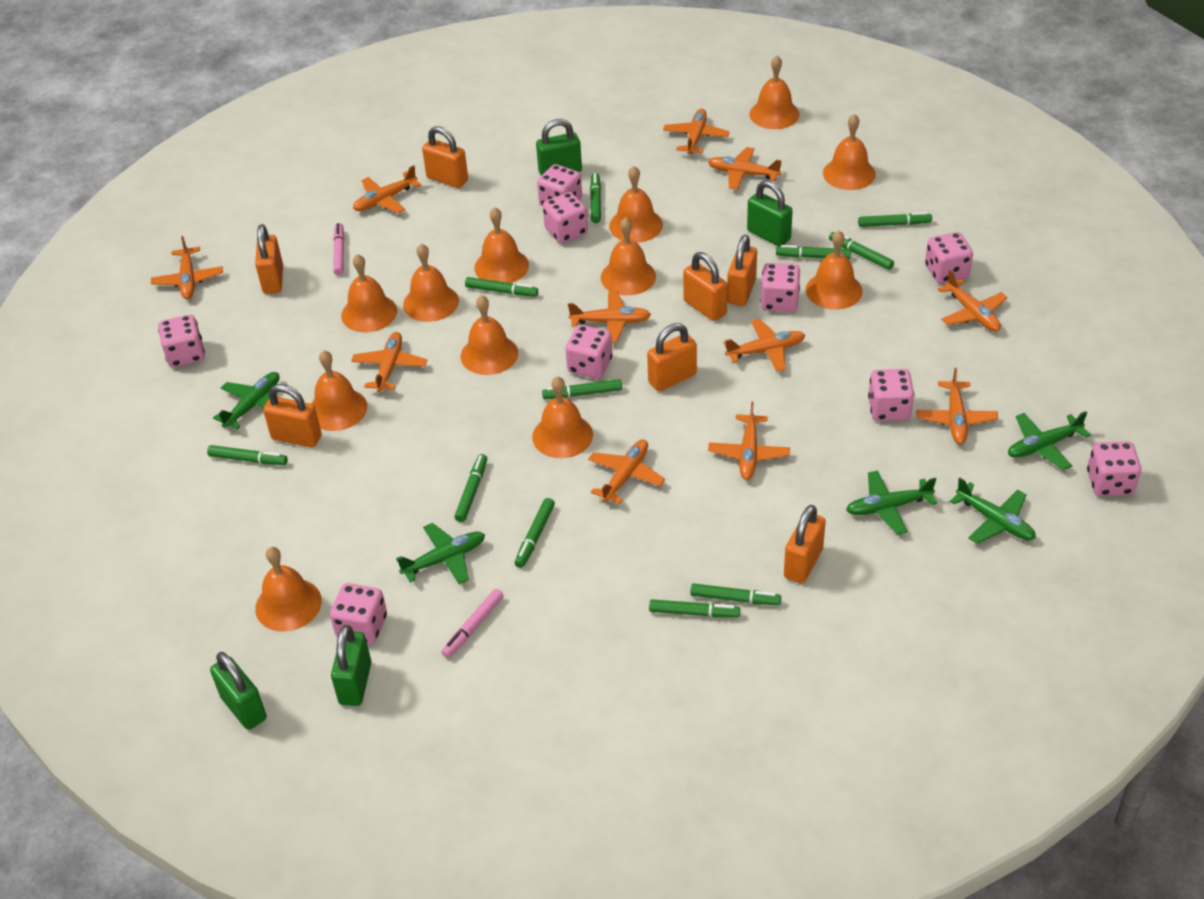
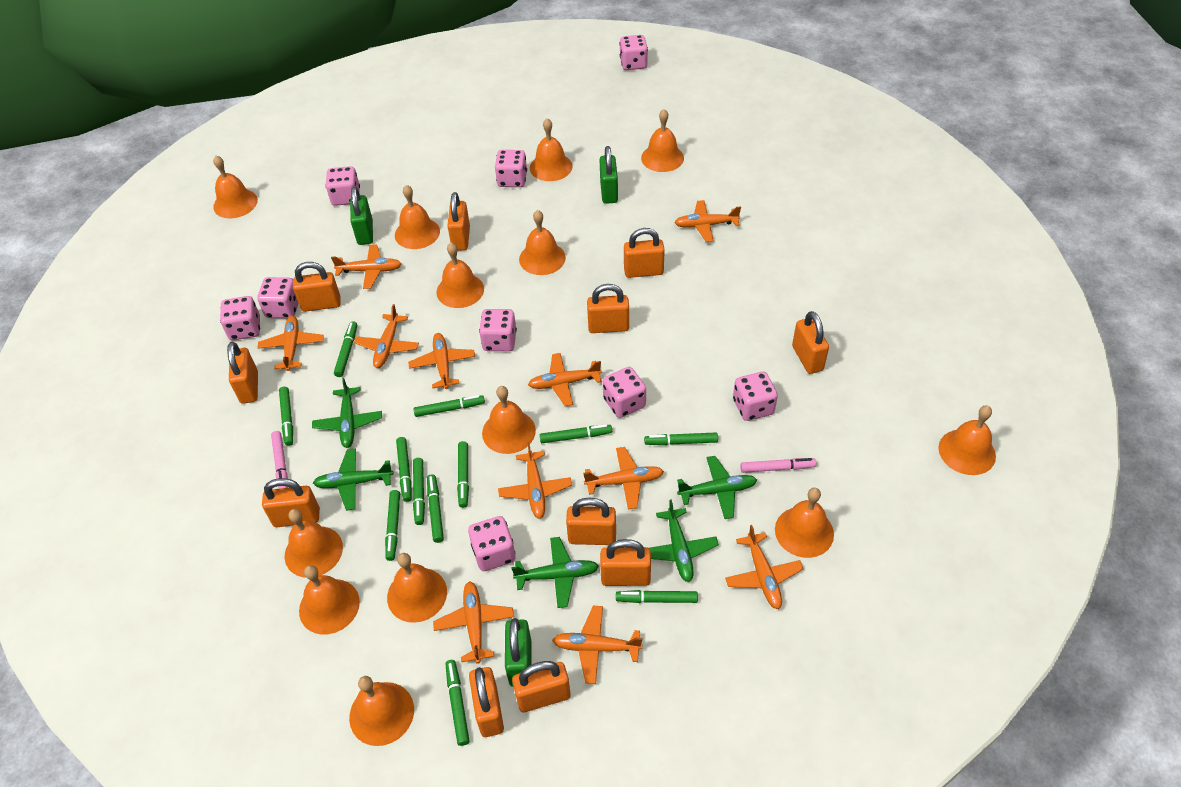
green marker: [207,445,288,465] [455,454,487,522] [465,277,538,297] [515,498,555,568] [542,379,622,399] [590,173,601,223] [649,599,740,617] [690,583,781,605] [776,245,851,259] [829,232,894,270] [858,212,932,227] = 11 -> [279,387,293,446] [334,321,357,377] [385,490,400,561] [396,437,412,502] [413,395,485,417] [413,458,425,525] [427,474,444,543] [446,660,470,746] [457,441,469,508] [540,424,612,443] [616,590,698,603] [644,432,718,445] = 12
green padlock: [210,652,267,730] [331,625,372,706] [536,119,582,176] [747,180,793,247] = 4 -> [350,187,373,245] [505,618,532,687] [599,146,618,204] = 3
orange bell: [255,547,322,632] [311,350,367,431] [341,254,397,332] [403,243,459,322] [461,295,518,375] [474,207,529,283] [532,376,593,458] [601,217,656,295] [609,166,663,243] [749,56,800,129] [806,230,862,310] [823,114,876,190] = 12 -> [213,156,258,218] [285,509,343,578] [299,565,360,635] [349,676,414,746] [387,553,447,623] [395,185,440,249] [436,243,484,308] [482,386,536,454] [519,210,566,275] [530,118,573,181] [641,109,684,172] [775,488,834,558] [938,406,996,475] = 13
orange padlock: [255,224,283,294] [263,384,322,448] [422,126,468,188] [647,323,697,392] [683,252,727,321] [727,235,757,306] [784,505,826,584] = 7 -> [227,342,258,404] [262,478,320,527] [293,262,341,312] [447,192,470,250] [469,667,504,737] [512,661,571,712] [566,498,616,545] [587,284,629,333] [600,539,651,586] [624,228,665,278] [792,311,829,374] = 11

